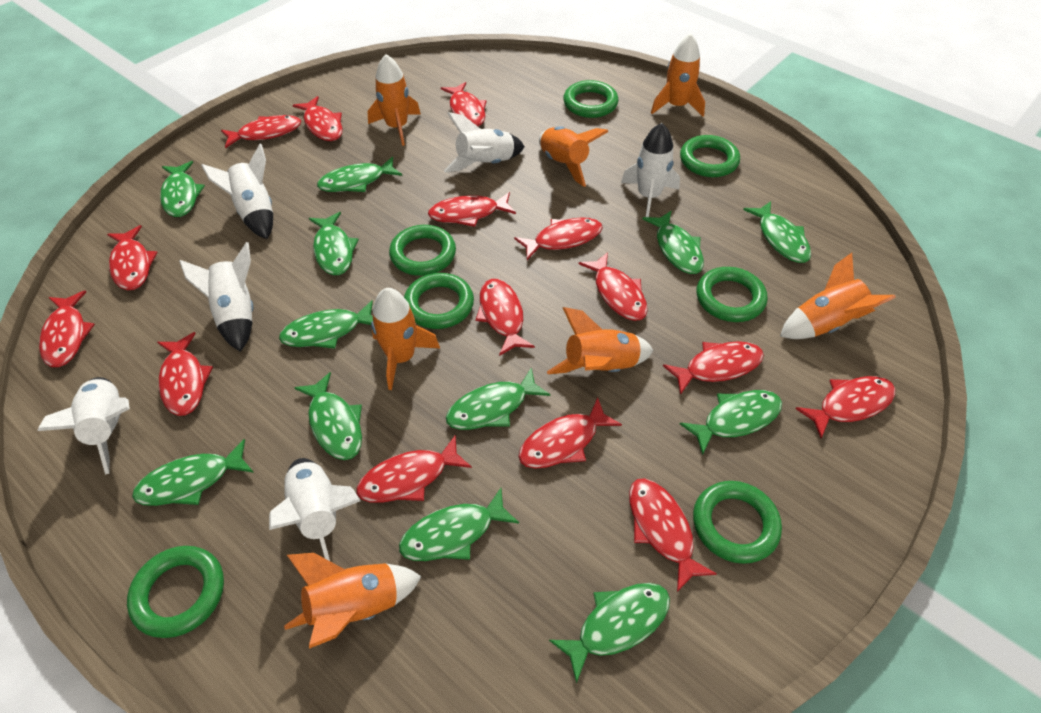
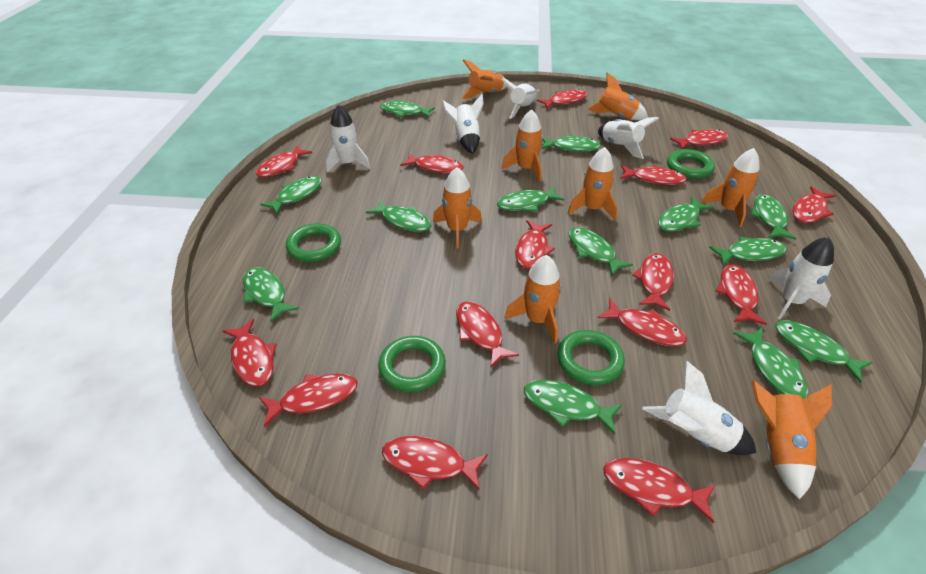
green fish: [132,439,254,506] [160,161,205,217] [279,300,373,349] [294,372,362,460] [309,212,359,275] [317,157,402,192] [399,488,519,561] [446,367,550,430] [549,583,670,683] [642,211,704,274] [680,390,782,455] [743,201,811,263] = 12 -> [243,267,299,322] [260,176,322,214] [366,199,431,232] [380,101,435,118] [497,186,565,212] [524,380,622,434] [541,135,601,152] [568,227,633,276] [658,196,713,232] [709,237,787,265] [733,328,808,399] [750,194,796,240] [775,320,873,383] = 13
green ring: [127,546,224,638] [389,225,456,276] [404,273,474,329] [563,80,618,118] [680,135,740,177] [693,481,782,564] [697,267,767,322] = 7 -> [286,223,341,262] [378,336,446,392] [557,330,625,385] [667,149,715,179] = 4
orange rocket: [284,553,422,648] [368,54,421,146] [371,288,440,390] [539,126,609,187] [547,307,653,374] [651,33,705,117] [780,253,896,339] = 7 -> [433,167,482,248] [462,59,507,99] [501,109,543,181] [505,255,561,343] [568,147,618,221] [587,73,648,120] [701,148,760,227] [751,380,832,500] = 8

